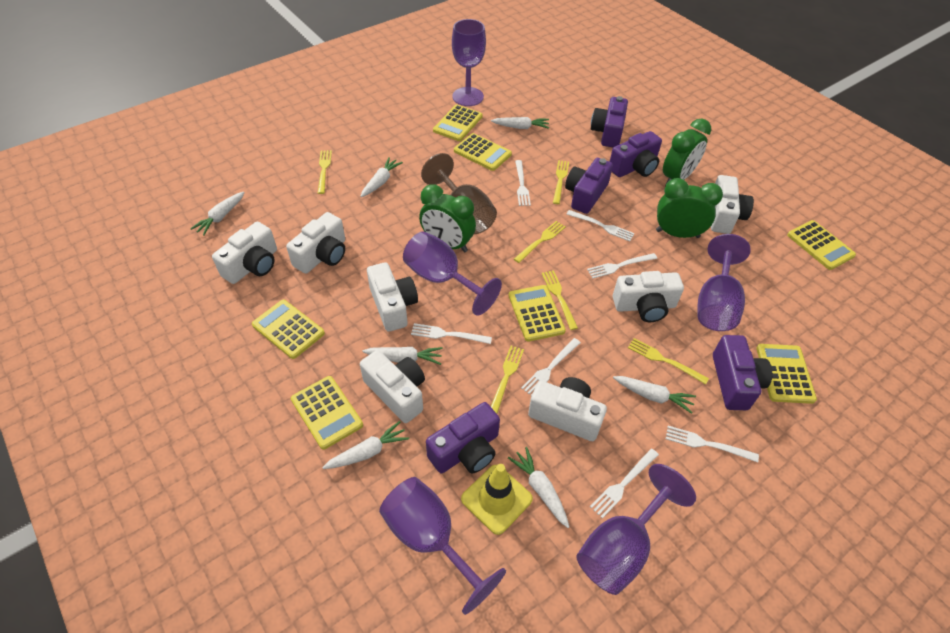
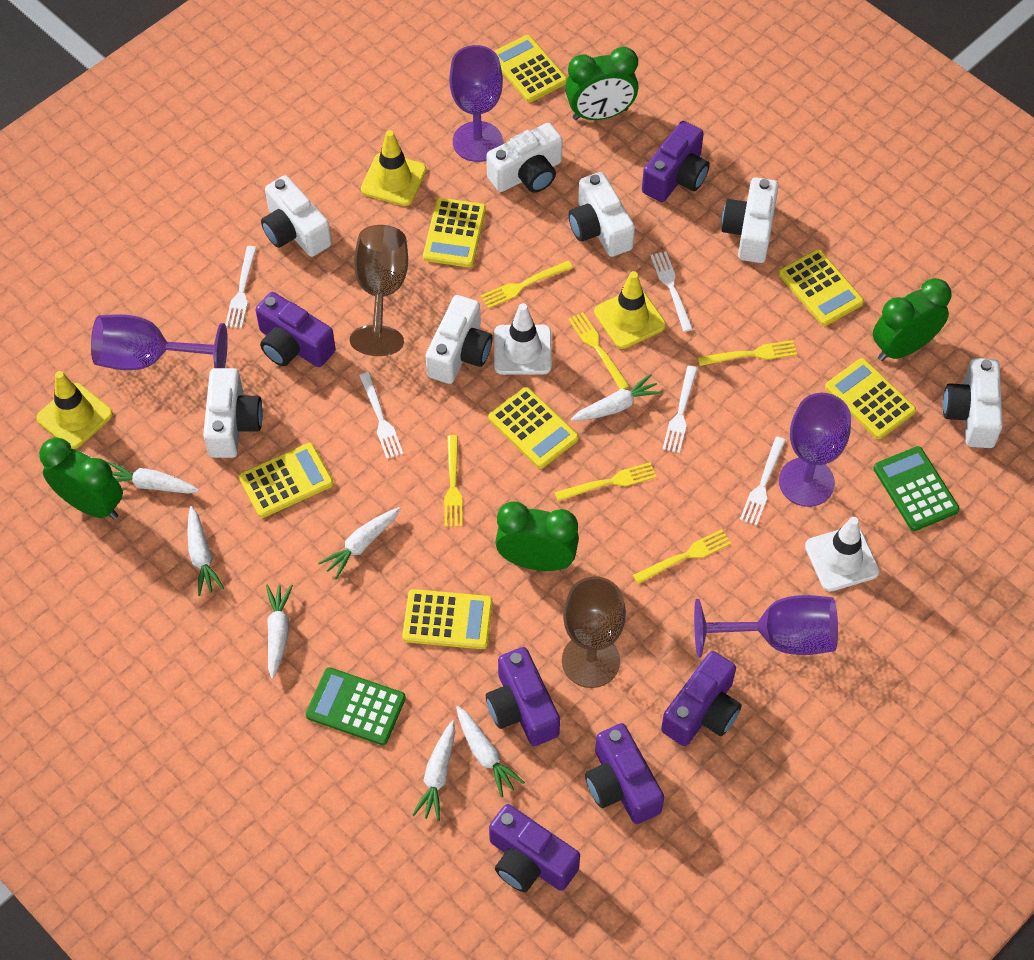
brown goblet: [421,153,497,234] = 1 -> [350,225,408,356] [562,576,626,688] = 2
green calculator: none = 0 -> [306,667,406,745] [873,446,959,531] = 2
green clock: [419,184,476,252] [656,178,723,238] [663,118,711,186] = 3 -> [39,438,123,519] [495,501,579,571] [565,47,639,120] [873,278,951,361] = 4
purple camera: [426,402,500,473] [565,158,613,214] [591,96,628,148] [610,131,662,177] [713,335,772,410] = 5 -> [255,292,335,367] [486,647,560,746] [489,804,580,892] [585,723,664,824] [642,121,710,202] [661,651,742,746] = 6
purple goblet: [379,477,506,615] [403,231,502,316] [452,19,486,106] [576,464,696,595] [698,234,751,331] = 5 -> [91,314,228,370] [449,45,503,162] [694,595,838,657] [779,393,851,507] = 4
white fork: [411,323,492,344] [515,160,531,206] [521,338,581,396] [566,210,634,241] [587,253,657,278] [590,449,659,518] [666,426,759,462] = 7 -> [225,246,257,328] [359,372,403,459] [650,251,693,332] [663,366,698,453] [740,437,786,526] = 5
white traffic cone: none = 0 -> [494,303,552,375] [805,517,880,592] = 2
yellow traffic cone: [461,464,533,535] = 1 -> [36,371,113,449] [361,130,426,206] [594,271,666,349] = 3

